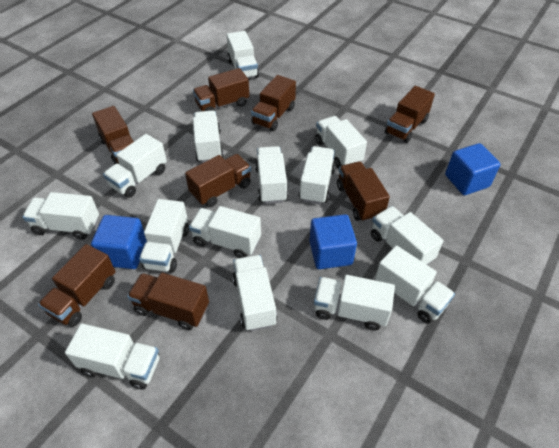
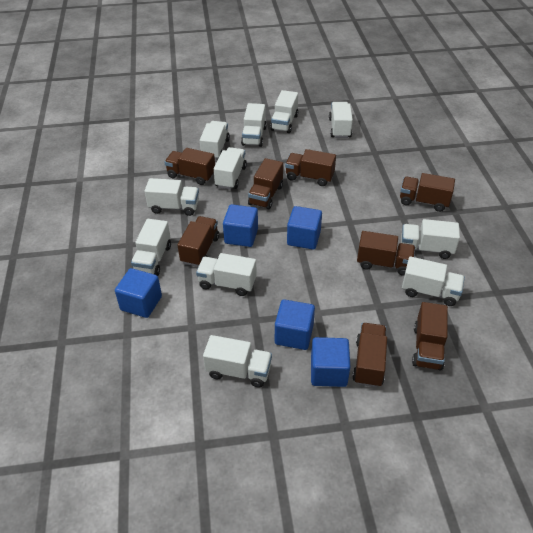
blue cube: [91,215,147,269] [309,214,357,269] [445,143,501,195] = 3 -> [115,268,162,318] [223,204,258,247] [275,299,315,350] [287,206,322,250] [311,337,350,387] = 5
white truck: [22,192,99,240] [65,323,159,389] [103,134,167,198] [139,199,189,272] [189,206,261,258] [193,110,224,163] [227,31,259,78] [232,255,277,331] [255,146,288,204] [299,146,336,204] [314,275,395,331] [315,116,367,168] [371,206,443,265] [375,245,455,323] = 14 -> [131,219,171,276] [145,178,199,216] [196,253,257,296] [200,121,230,160] [203,335,272,387] [214,147,247,190] [241,103,267,147] [270,90,298,133] [329,102,353,138] [401,219,460,259] [402,256,465,306] = 11

